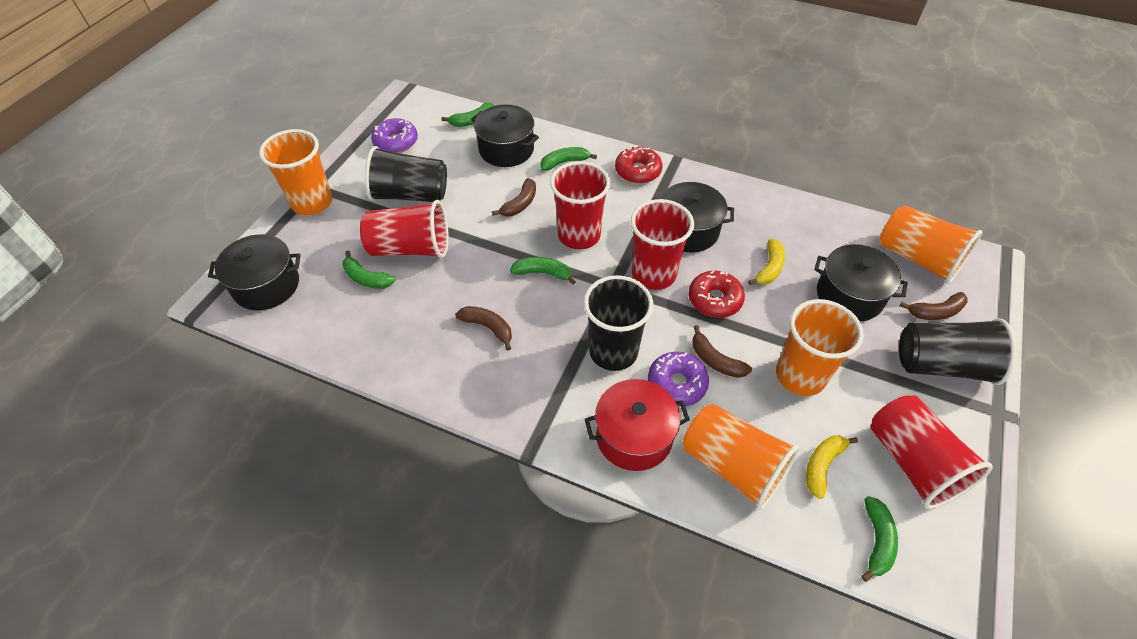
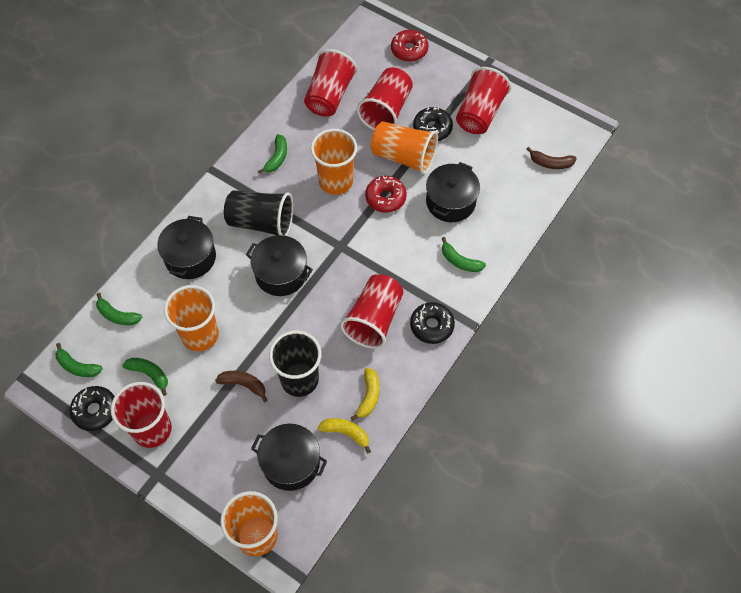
black cup: [365,146,447,202] [584,275,653,371] [899,318,1016,385] = 3 -> [224,190,293,236] [269,330,321,397] = 2
black donut: none = 0 -> [70,386,115,431] [410,302,455,344] [413,107,453,141] = 3
brown banana: [455,306,512,351] [492,178,536,217] [692,325,752,378] [900,292,967,320] = 4 -> [215,371,268,402] [527,147,577,169] = 2
purple donut: [371,118,418,153] [648,352,709,407] = 2 -> none = 0
red cup: [360,200,449,258] [550,161,610,249] [631,199,694,290] [870,395,993,509] = 4 -> [111,382,172,448] [304,49,357,116] [340,274,403,349] [357,67,413,130] [456,67,512,134] = 5
red pot: [585,379,690,471] = 1 -> none = 0

